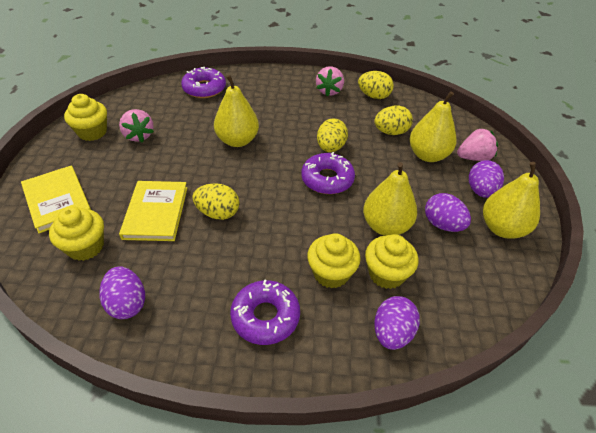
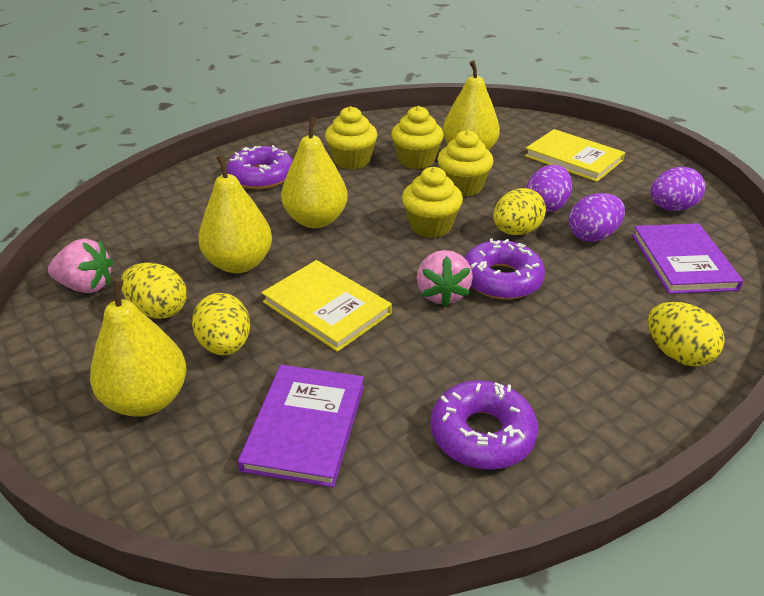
pink strawberry: [119,109,154,143] [316,66,344,97] [457,128,498,161] = 3 -> [48,238,113,293] [417,250,473,307] = 2
purple book: none = 0 -> [238,365,364,488] [632,223,743,294] = 2
purple egg: [100,266,145,319] [374,296,420,350] [425,193,471,232] [469,160,504,198] = 4 -> [526,165,572,213] [569,193,625,242] [651,167,705,211] = 3

